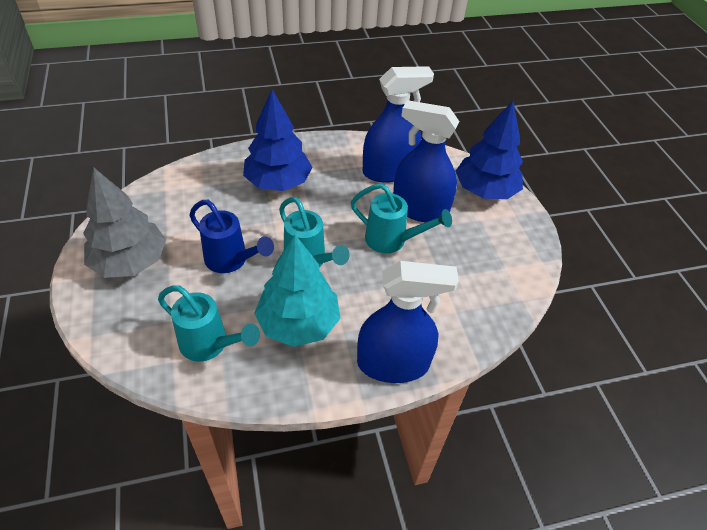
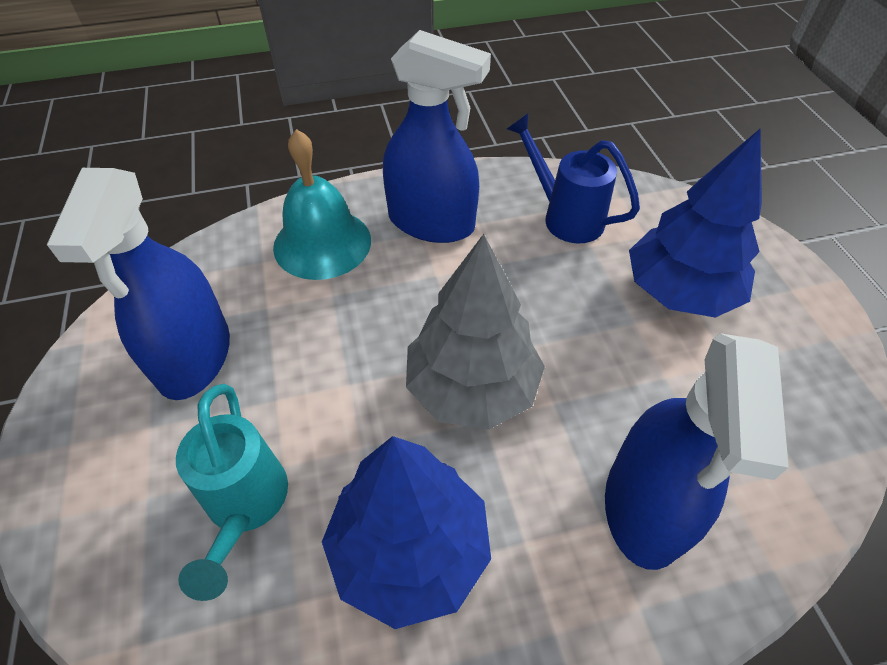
turquoise bell: none = 0 -> [273,129,371,280] = 1
turquoise tree: [254,235,340,347] = 1 -> none = 0
turquoise watering can: [158,285,260,362] [279,197,350,267] [351,183,452,254] = 3 -> [176,384,288,601] = 1

